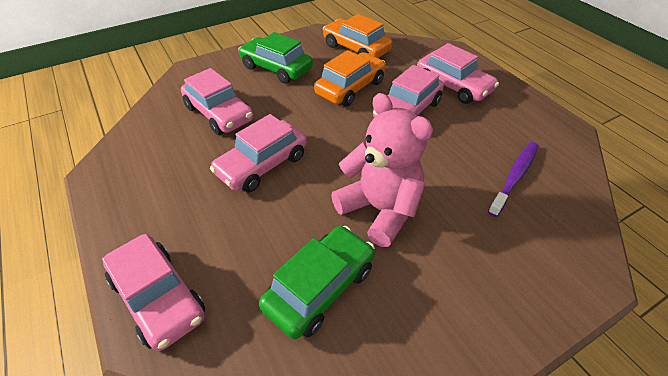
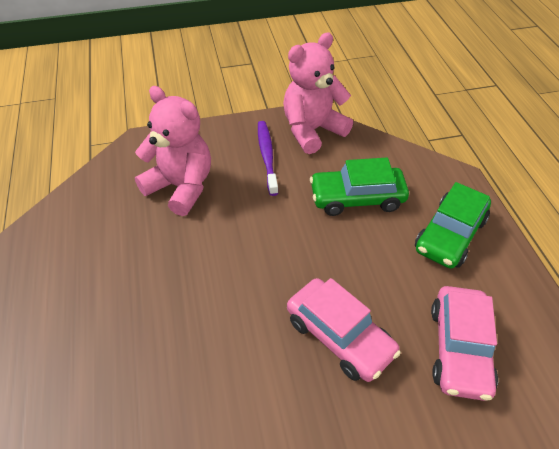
orange car: [314,50,386,106] [323,14,392,58] = 2 -> none = 0
pink car: [102,234,205,351] [181,68,253,135] [210,114,307,192] [373,65,444,118] [417,43,499,104] = 5 -> [287,278,401,382] [431,286,498,401] = 2
pink teddy bear: [331,93,433,247] = 1 -> [135,86,211,216] [283,33,353,154] = 2

